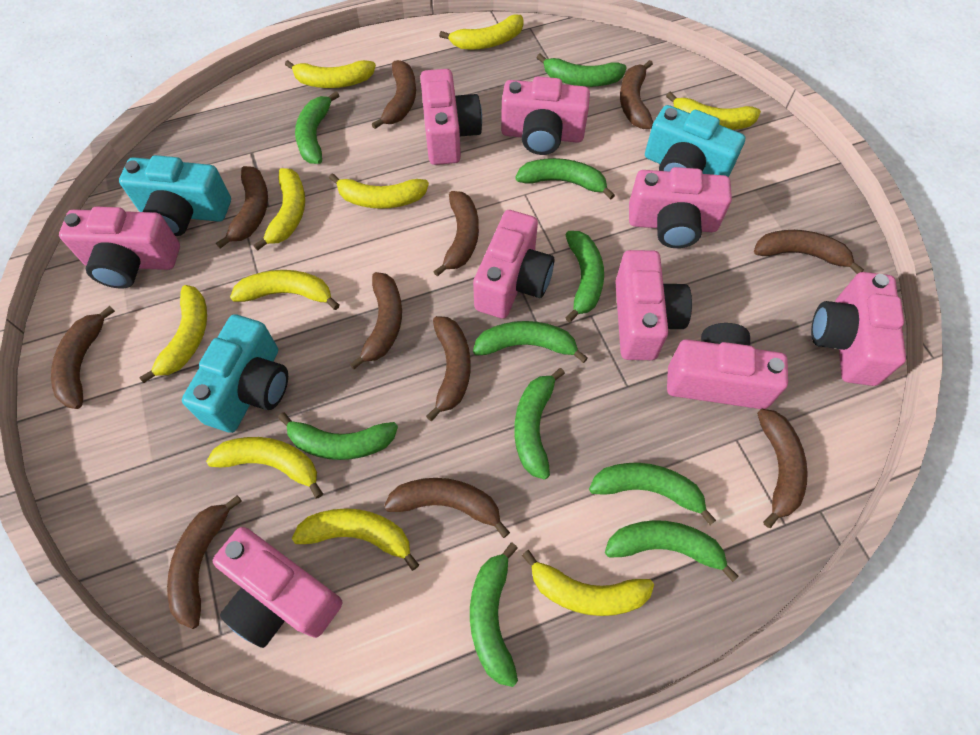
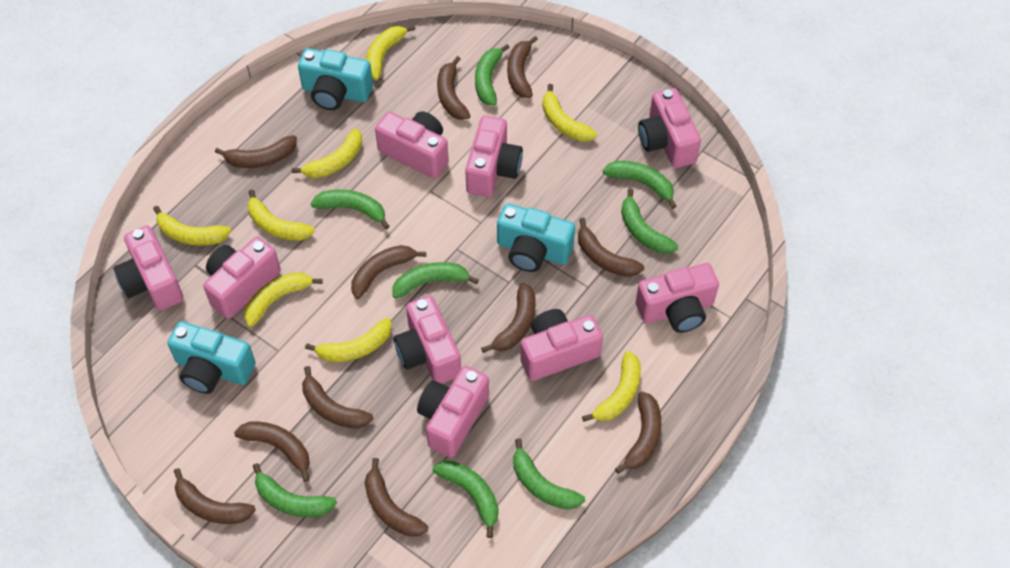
green banana: [278,412,398,460] [295,91,340,164] [470,542,518,687] [473,321,588,363] [514,368,565,480] [515,158,615,200] [536,54,627,87] [565,231,604,323] [589,463,716,525] [605,520,739,582] = 10 -> [252,463,337,517] [311,190,390,229] [392,262,479,299] [432,461,499,538] [475,44,510,106] [513,438,585,510] [603,161,677,209] [621,188,678,254] = 8
yellow banana: [139,285,207,383] [206,437,323,498] [230,270,340,310] [253,168,305,251] [285,60,376,88] [292,508,419,571] [329,173,429,209] [439,15,524,50] [522,550,654,616] [666,92,761,130] = 10 -> [153,206,231,246] [244,272,323,327] [248,189,315,241] [292,128,362,178] [305,318,392,362] [366,25,415,80] [542,84,597,142] [582,351,641,422] = 8

